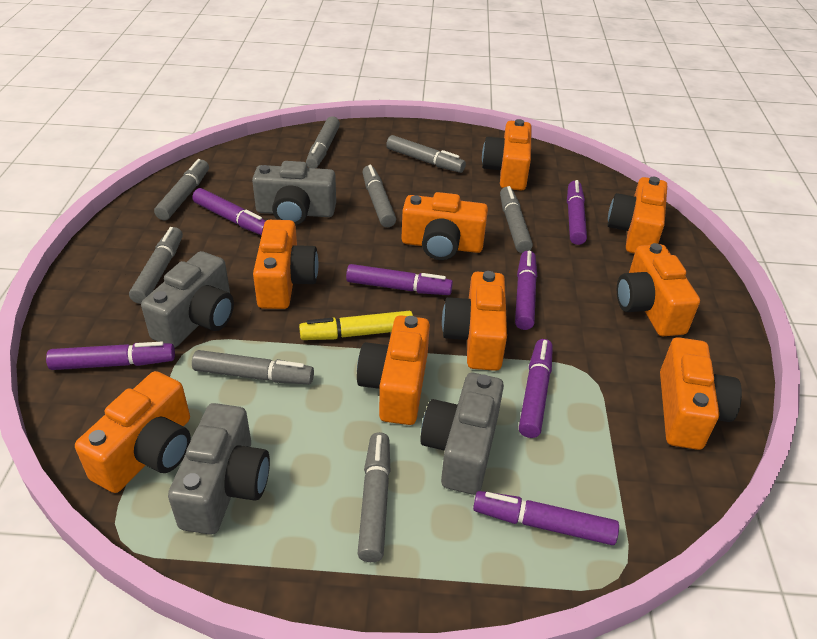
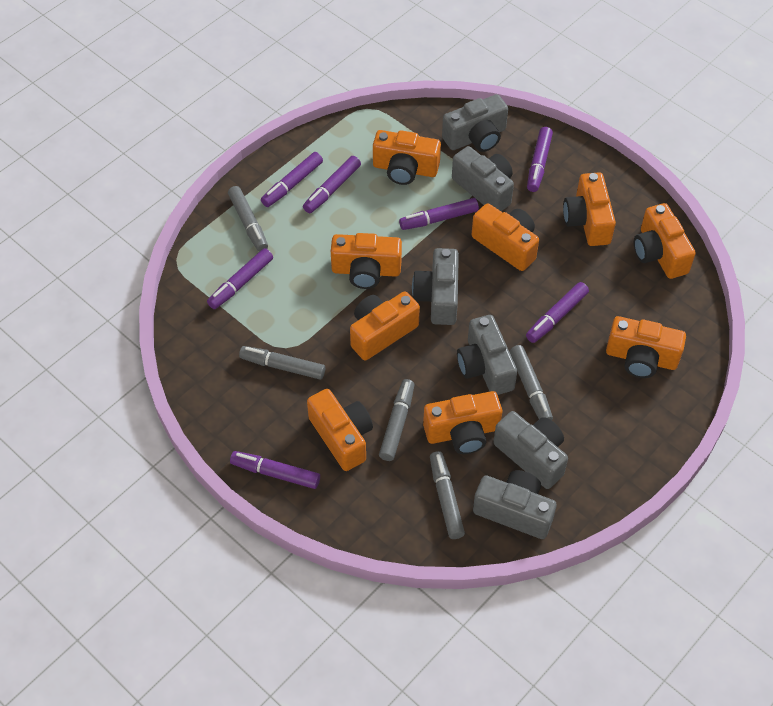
grey camera: [141,251,234,348] [168,403,270,535] [252,161,336,225] [420,373,504,495] = 4 -> [412,248,459,325] [442,94,508,152] [452,146,514,211] [457,315,517,395] [473,470,557,539] [493,411,568,489] = 6
grey marker: [129,227,183,304] [154,159,209,220] [192,350,314,384] [306,116,340,168] [357,432,390,562] [362,165,396,227] [386,135,466,173] [500,186,533,253] = 8 -> [228,186,268,252] [239,346,325,379] [379,379,414,461] [430,451,465,539] [510,345,553,420] = 5
yellow marker: [299,311,413,340] = 1 -> none = 0

